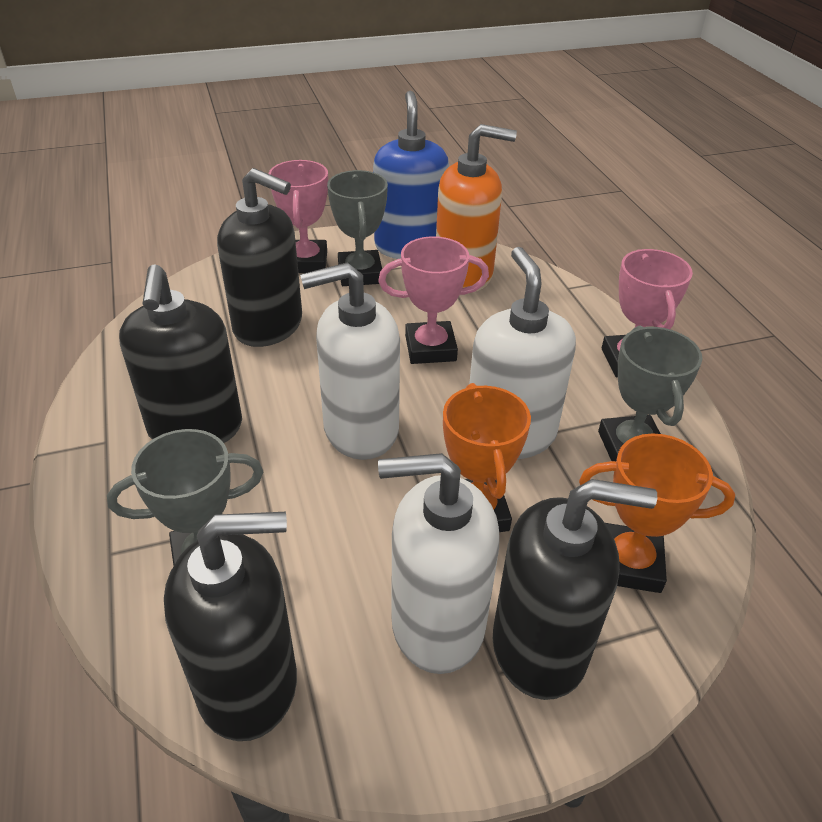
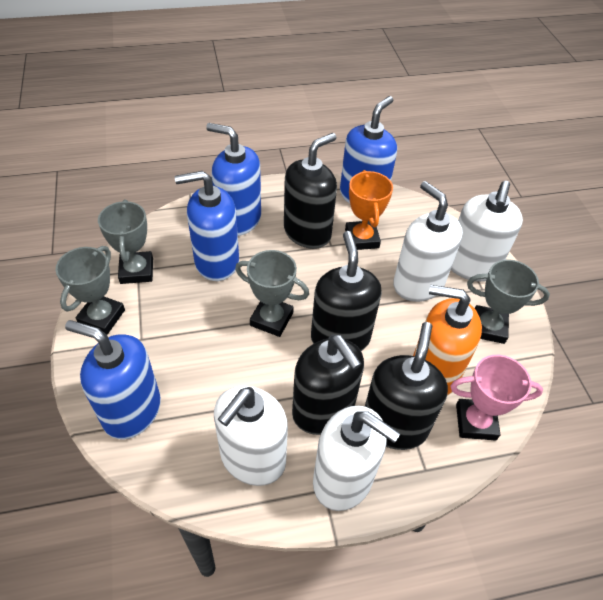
blue soap dispenser: [373,91,449,259] = 1 -> [65,320,161,439] [175,171,239,281] [206,123,261,236] [340,96,397,203] = 4
grey trophy: [107,429,263,565] [327,170,388,286] [598,326,702,461] = 3 -> [55,246,125,335] [98,200,153,284] [235,250,309,337] [467,259,550,344] = 4
orange trophy: [443,383,531,532] [579,433,735,593] = 2 -> [345,170,393,250] = 1
pink trophy: [269,160,328,273] [378,236,489,364] [602,249,693,378] = 3 -> [450,355,543,441] = 1
white soap dispenser: [300,262,400,460] [378,453,499,674] [469,247,576,459] = 3 -> [214,386,288,486] [313,406,400,511] [393,181,463,302] [451,181,523,282] = 4

